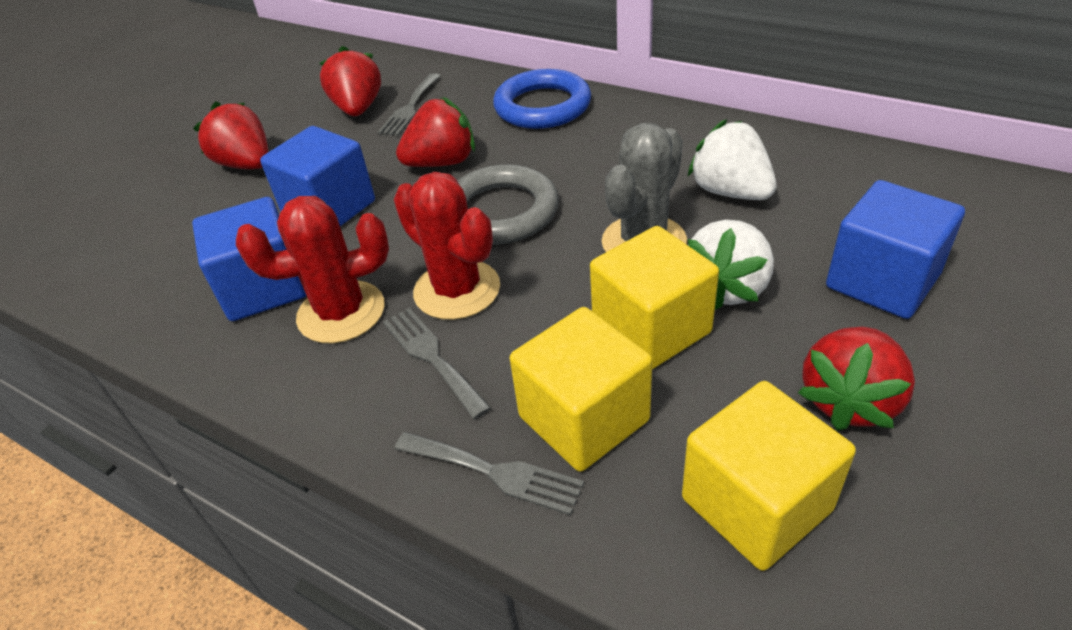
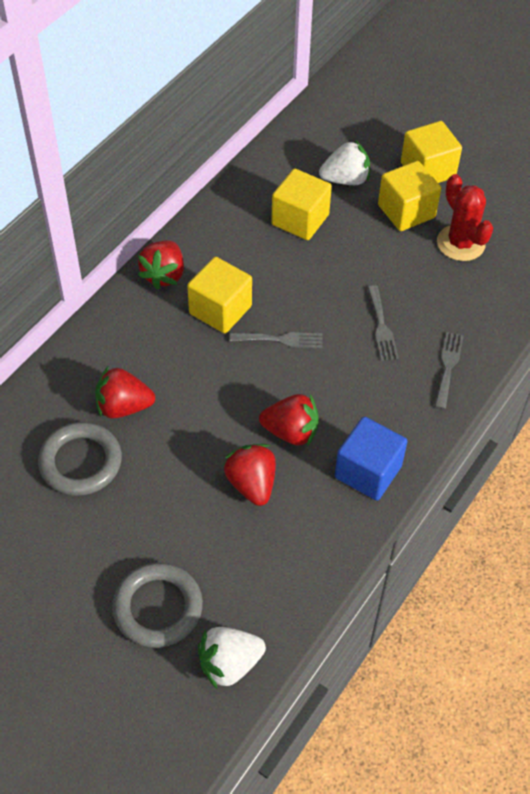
blue cube: [192,197,306,321] [260,126,375,226] [826,180,965,319] = 3 -> [335,417,408,500] = 1
blue ring: [493,69,591,129] = 1 -> none = 0
grey cactus: [602,123,687,252] = 1 -> none = 0
grey ring: [458,164,559,244] = 1 -> [38,422,122,496] [112,563,203,648] = 2
red cactus: [236,196,389,343] [394,172,500,320] = 2 -> [437,174,493,261] = 1
yellow cube: [510,307,652,472] [590,226,719,370] [682,381,856,571] = 3 -> [187,257,252,333] [271,169,332,240] [378,161,441,231] [401,121,462,183] = 4

